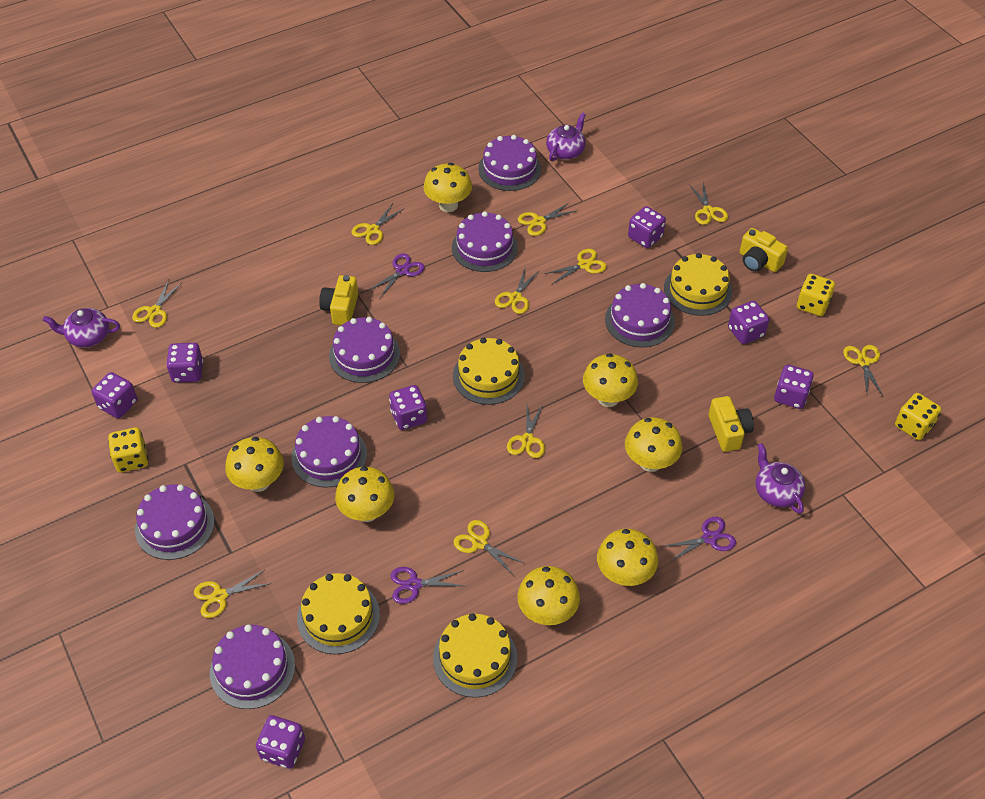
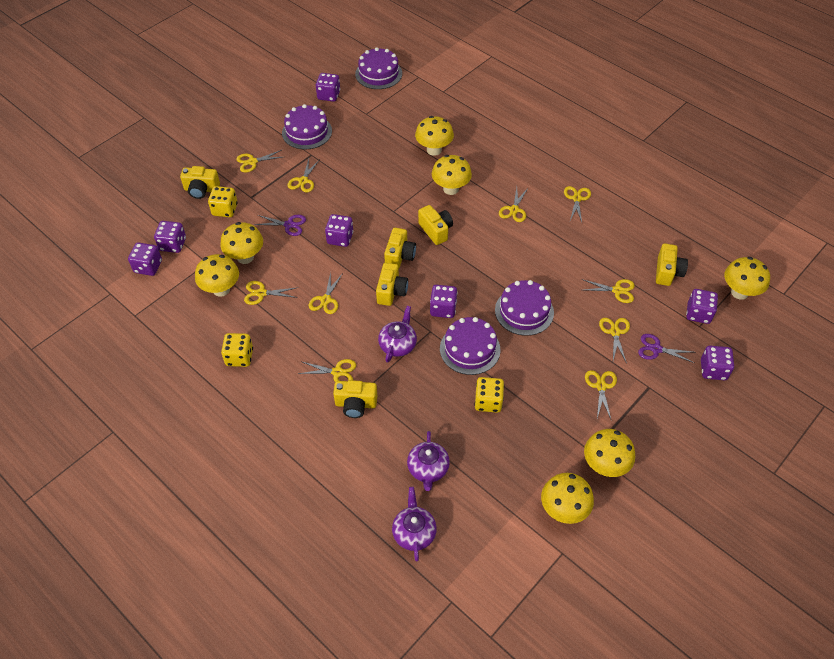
purple cake: [135,484,215,560] [210,624,295,709] [291,416,367,488] [329,317,400,383] [452,211,518,272] [478,135,541,191] [605,283,675,348] = 7 -> [282,104,332,149] [355,47,402,89] [440,317,501,375] [495,280,554,336] = 4
purple scissors: [368,253,425,298] [391,567,464,604] [662,517,736,562] = 3 -> [254,215,306,236] [638,334,694,363] = 2
yellow cake: [297,573,380,654] [433,613,517,698] [453,337,525,405] [664,253,732,316] = 4 -> none = 0
yellow camera: [319,275,358,325] [709,396,754,452] [740,228,788,272] = 3 -> [180,166,220,199] [333,380,377,418] [376,263,408,306] [384,228,416,269] [418,205,453,245] [656,243,688,286] = 6

